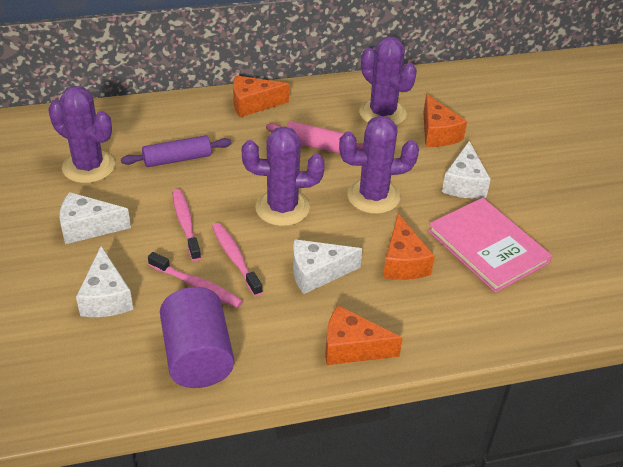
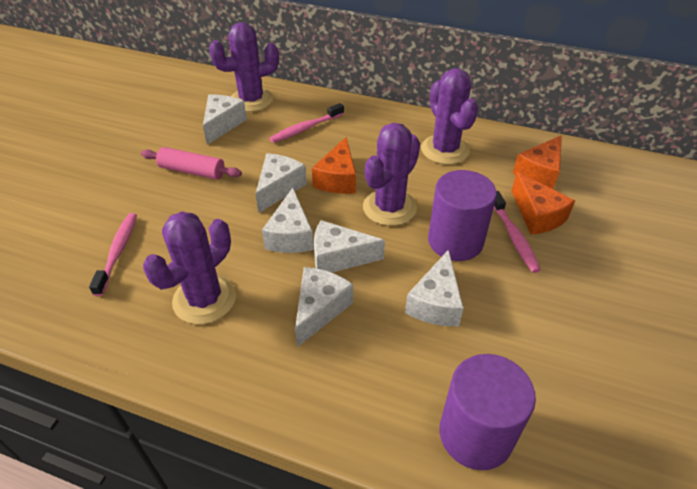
orange cheese: [233,75,289,117] [325,305,403,365] [383,214,435,280] [423,94,467,147] = 4 -> [312,137,356,194] [511,172,575,235] [513,135,562,189] = 3
pink book: [428,198,552,293] = 1 -> none = 0
purple cylinder: [160,287,234,388] = 1 -> [428,170,497,261] [439,354,536,470] = 2
purple rolling pin: [121,135,232,167] = 1 -> none = 0
white cheese: [60,192,131,244] [76,246,133,317] [293,239,362,294] [442,141,491,199] = 4 -> [203,95,247,145] [255,153,307,213] [262,188,314,253] [295,267,353,347] [314,220,385,273] [405,250,464,326] = 6

